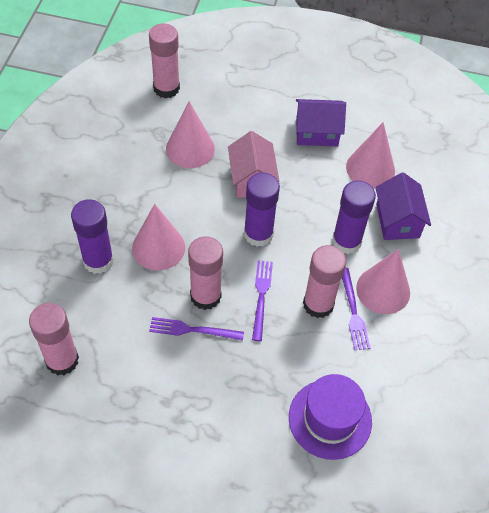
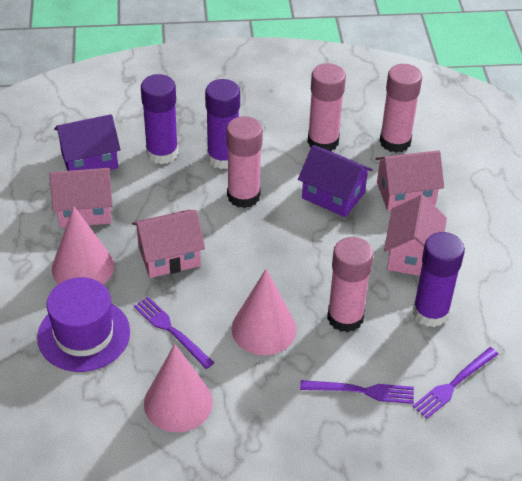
pink cone: [132,204,185,271] [166,101,215,168] [346,122,395,189] [356,249,410,314] = 4 -> [52,206,114,284] [144,344,213,432] [231,269,296,355] = 3
pink house: [228,131,279,198] = 1 -> [50,168,113,228] [132,210,205,278] [375,150,444,211] [384,195,447,276] = 4

